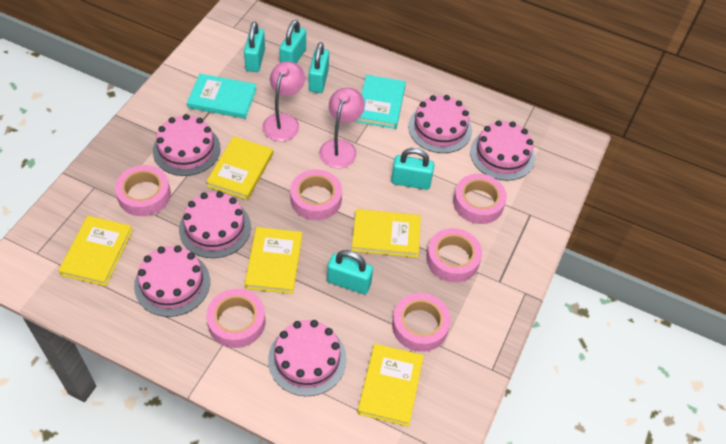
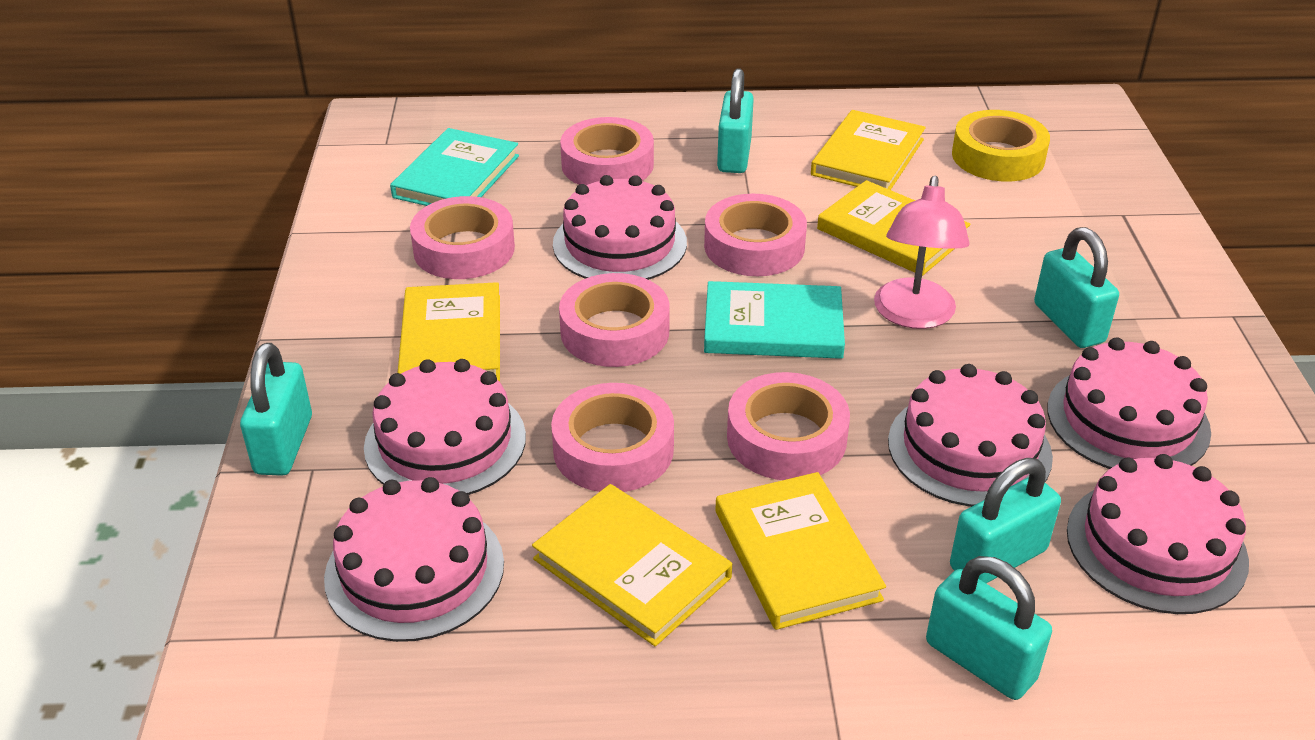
pink lamp: [262,61,305,141] [319,88,365,168] = 2 -> [874,176,969,329] = 1
yellow tape: none = 0 -> [952,110,1050,182] = 1

